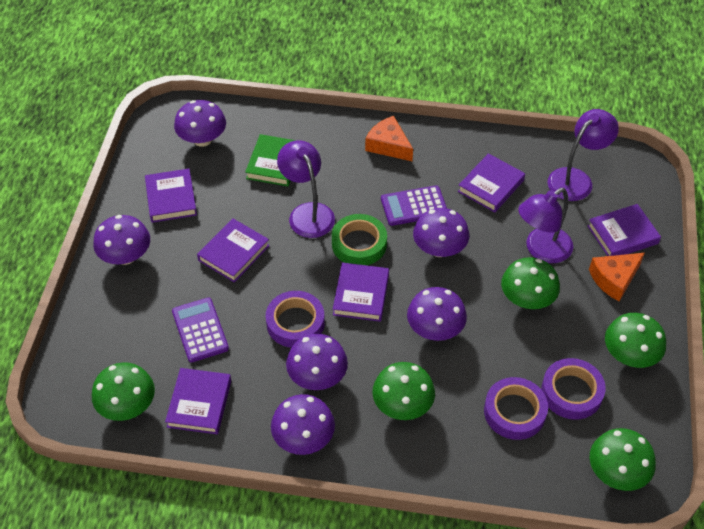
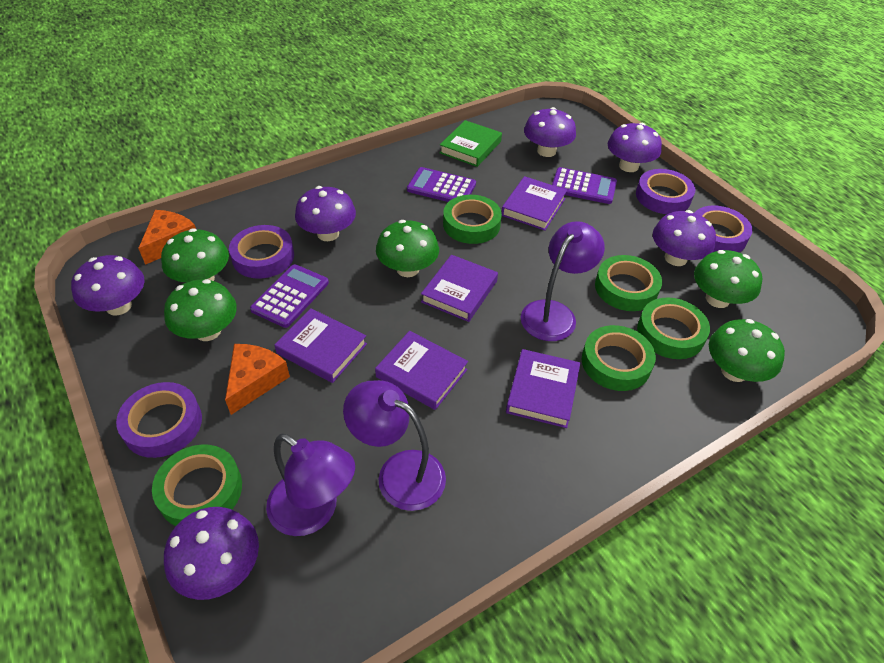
green tape: [332,214,387,265] = 1 -> [152,444,242,526] [443,195,502,244] [582,325,656,391] [595,255,662,311] [637,297,710,359] = 5
purple book: [145,169,197,223] [165,368,231,434] [197,219,270,283] [333,262,389,322] [458,153,525,212] [587,204,661,256] = 6 -> [274,308,367,383] [375,331,468,410] [421,255,498,322] [501,176,567,231] [506,349,580,428] = 5
purple calculator: [172,297,229,363] [381,185,447,226] = 2 -> [250,264,329,328] [407,167,476,202] [552,167,617,204] = 3
purple tape: [266,291,325,348] [484,377,548,440] [541,358,606,420] = 3 -> [116,382,202,458] [229,225,294,279] [636,169,695,214] [695,205,753,252] = 4

